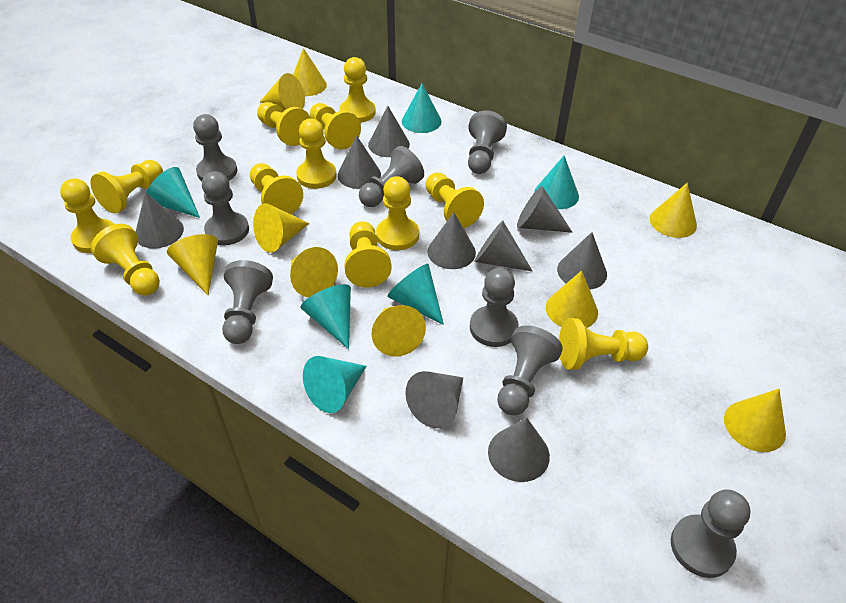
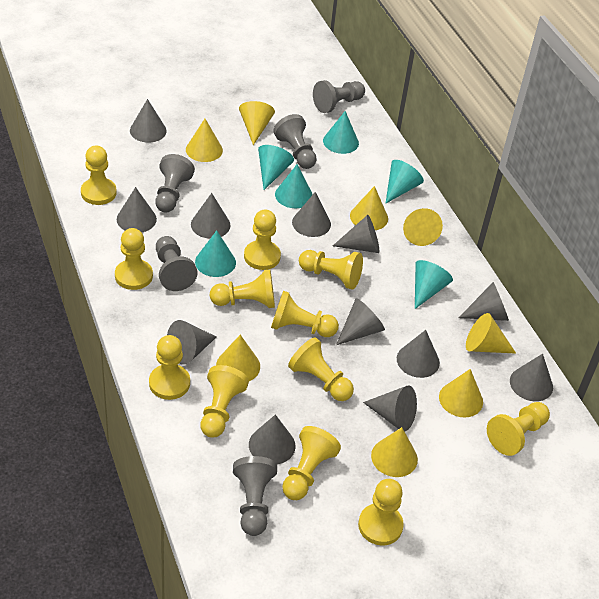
grey cone: [136,192,184,248] [338,135,381,189] [368,106,410,157] [405,371,463,428] [427,212,476,269] [475,221,532,271] [488,417,550,482] [517,186,573,233] [557,232,607,290] = 9 -> [117,187,157,232] [130,99,167,143] [167,320,216,365] [191,193,230,239] [249,415,295,464] [292,192,331,237] [333,215,379,253] [336,298,385,345] [363,386,417,431] [397,330,440,378] [459,282,509,321] [510,354,553,401] = 12
grey pawn: [193,114,237,181] [202,171,249,245] [222,260,273,344] [359,146,424,207] [468,110,507,174] [470,268,519,347] [497,325,563,415] [671,489,751,578] = 8 -> [155,154,195,213] [156,236,197,291] [233,456,277,536] [273,114,317,169] [313,80,365,113] = 5
yellow cone: [167,234,218,295] [253,203,309,253] [260,73,305,111] [290,247,338,298] [293,48,327,96] [372,305,426,357] [546,270,598,328] [650,183,697,238] [724,389,786,452] = 9 -> [186,119,223,162] [216,335,260,381] [239,101,275,145] [350,186,388,230] [371,427,418,477] [403,208,443,246] [439,369,483,417] [466,313,516,354] = 8

